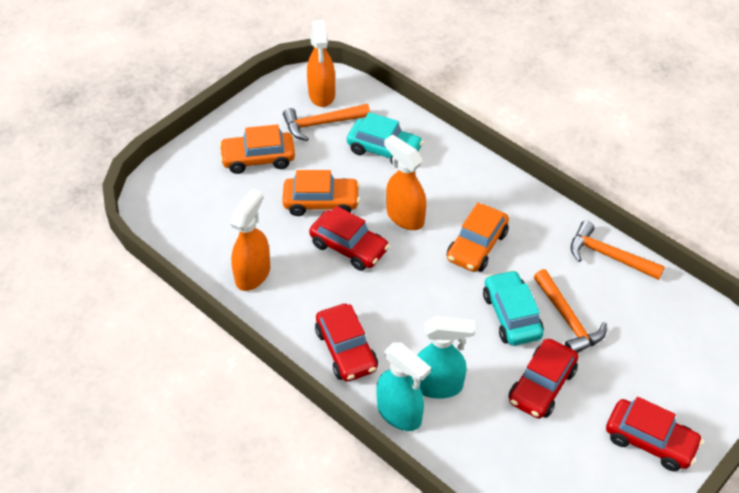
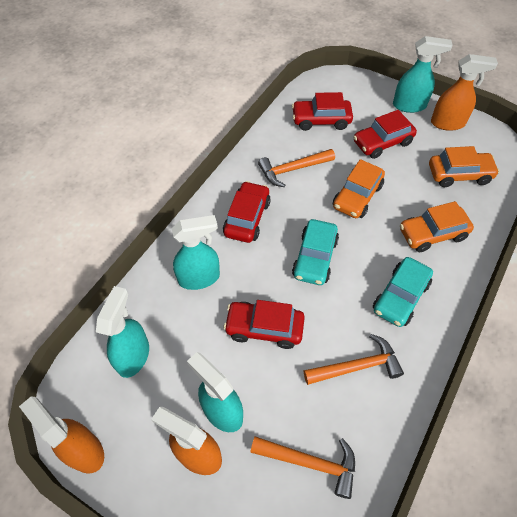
turquoise spray bottle: [376,342,431,431] [417,316,475,399] = 2 -> [96,286,149,378] [172,215,220,290] [187,352,243,432] [393,36,453,113] = 4

